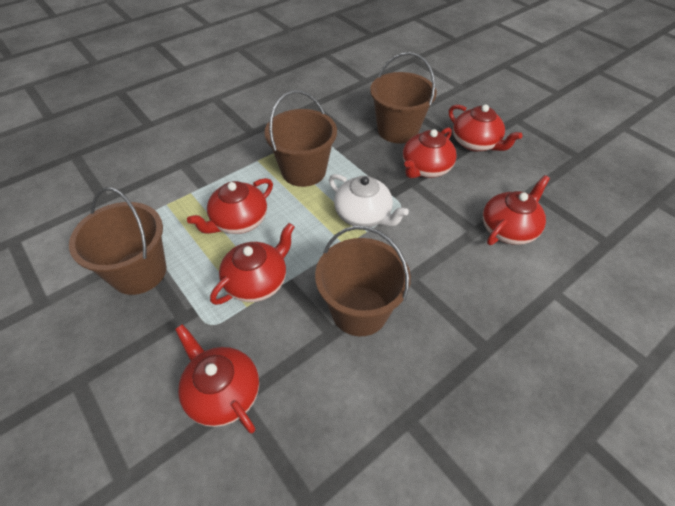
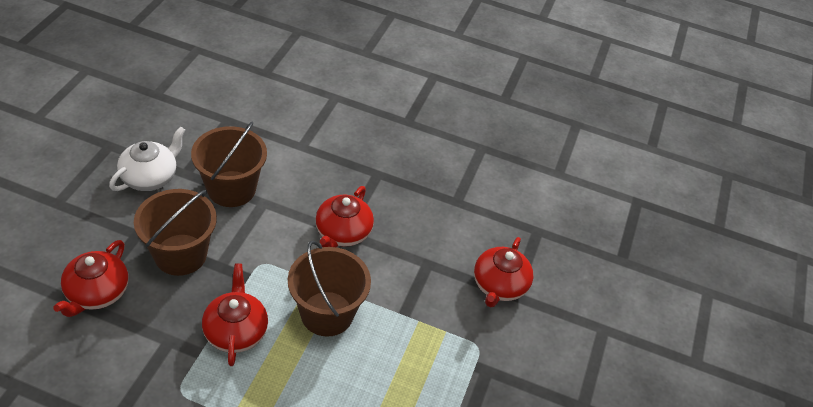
brown bucket: [69,187,166,295] [264,90,337,187] [315,226,411,336] [370,52,437,144] = 4 -> [134,189,217,276] [191,122,267,207] [288,241,371,337] = 3
red teapot: [175,324,259,434] [187,178,273,234] [210,223,295,305] [403,127,457,179] [449,104,522,152] [483,175,550,245] = 6 -> [53,240,128,317] [202,264,268,366] [315,186,374,247] [474,237,533,308] = 4

